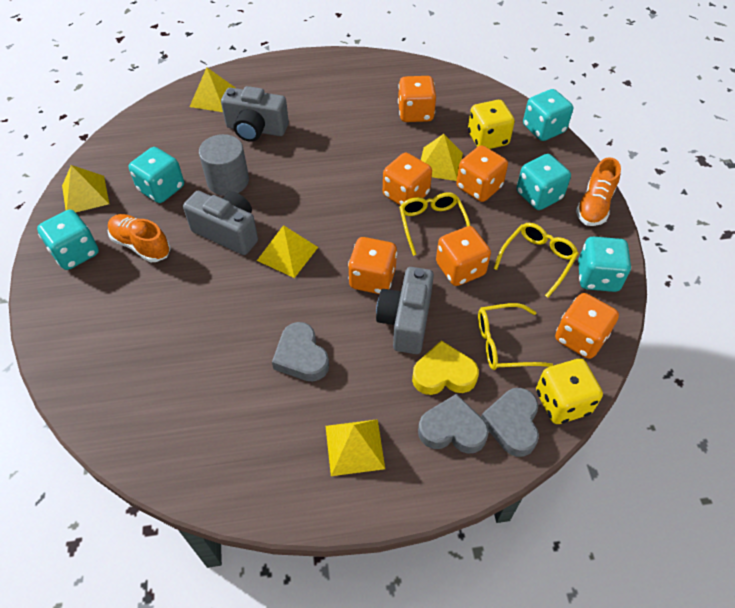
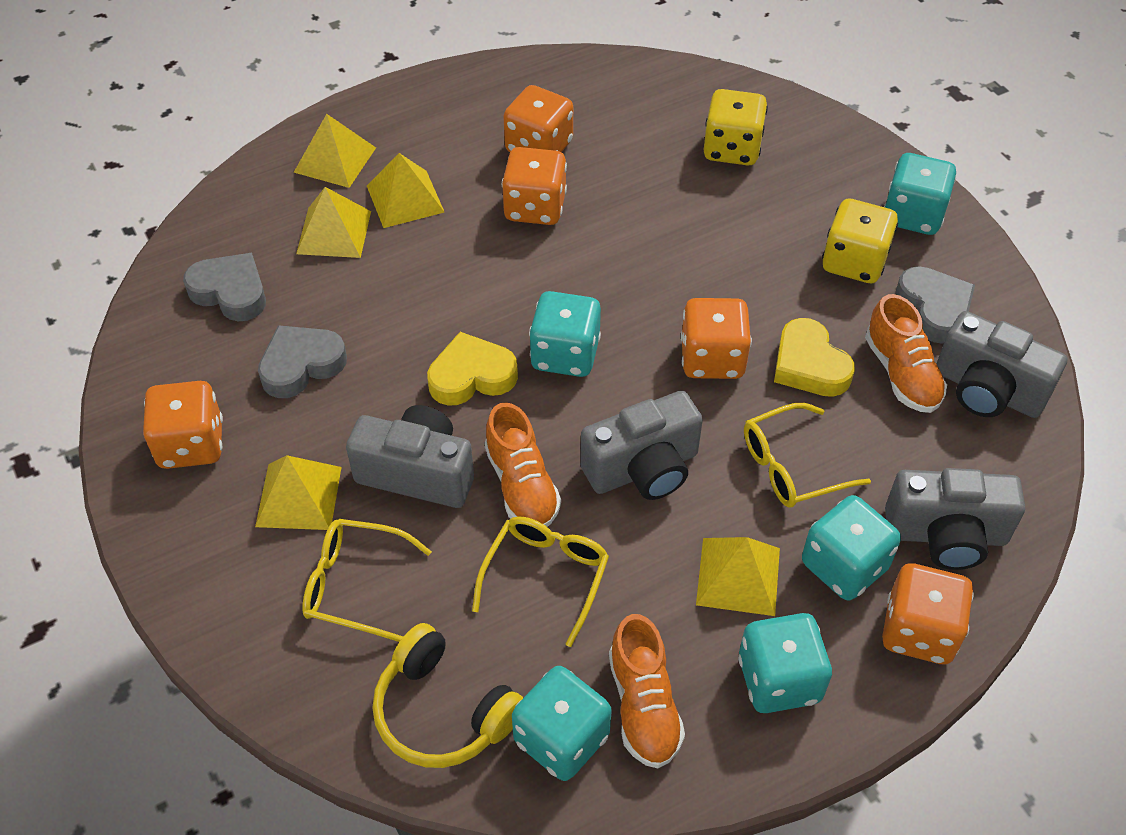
grey camera: [183,191,258,255] [221,86,289,142] [376,267,434,354] = 3 -> [346,405,474,508] [580,391,703,500] [885,468,1025,570] [936,311,1068,418] = 4
grey cylinder: [199,134,249,196] = 1 -> none = 0
orange dice: [348,237,397,294] [383,153,432,206] [398,76,436,122] [436,226,491,286] [456,145,508,202] [555,293,619,359] = 6 -> [143,381,223,469] [502,147,567,225] [503,85,573,152] [681,298,752,379] [882,563,974,664] = 5
orange shoe: [108,214,171,262] [576,157,621,226] = 2 -> [484,402,561,527] [609,614,685,768] [865,294,947,413] = 3
yellow headphones: none = 0 -> [372,623,523,768] = 1
yellow heart: [412,340,479,395] = 1 -> [427,332,518,406] [774,318,855,397] = 2

